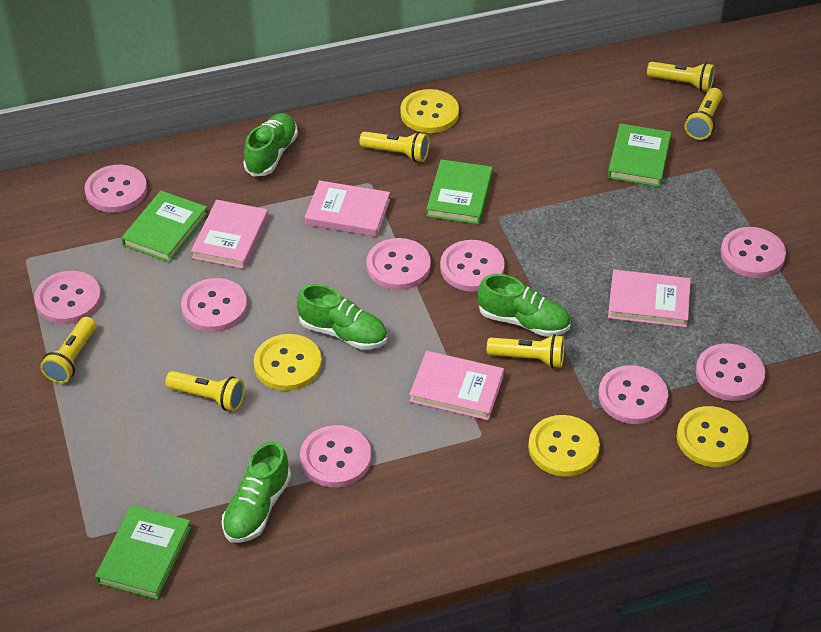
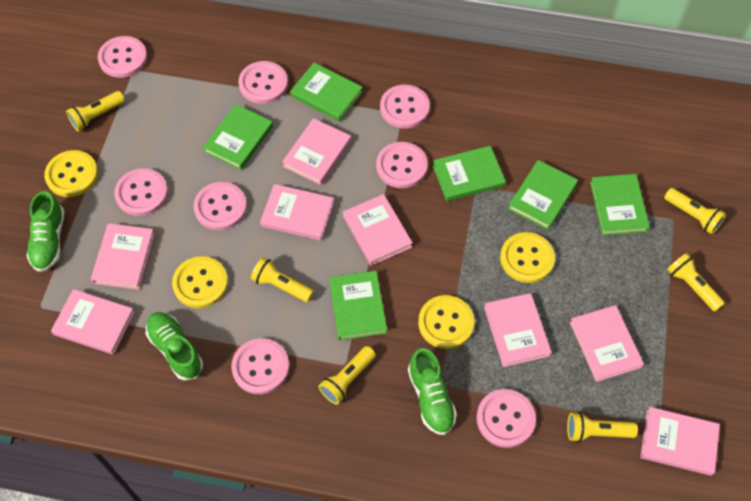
green book: [95,505,192,600] [121,191,208,262] [426,159,493,224] [608,124,671,187] = 4 -> [203,104,273,170] [290,63,363,122] [329,271,387,341] [432,146,506,201] [508,160,578,230] [590,174,650,236] = 6
green shoe: [222,441,291,543] [243,113,298,177] [297,284,387,349] [478,274,570,337] = 4 -> [27,191,65,272] [146,312,203,381] [408,348,457,435] = 3
pink book: [191,200,268,269] [305,180,390,237] [409,351,504,420] [608,270,691,327] = 4 -> [51,289,135,355] [91,223,155,290] [260,184,334,241] [282,118,351,185] [343,194,412,266] [484,293,552,367] [570,305,644,382] [640,407,720,476] = 8
pink button: [34,271,101,324] [84,165,147,212] [181,278,247,332] [300,425,371,487] [366,238,431,290] [440,240,505,292] [598,365,668,424] [696,343,765,401] [721,227,786,278] = 9 -> [98,36,147,78] [114,168,168,216] [193,182,247,230] [231,338,289,394] [238,61,288,104] [376,142,428,188] [380,85,430,129] [476,389,536,448] = 8

